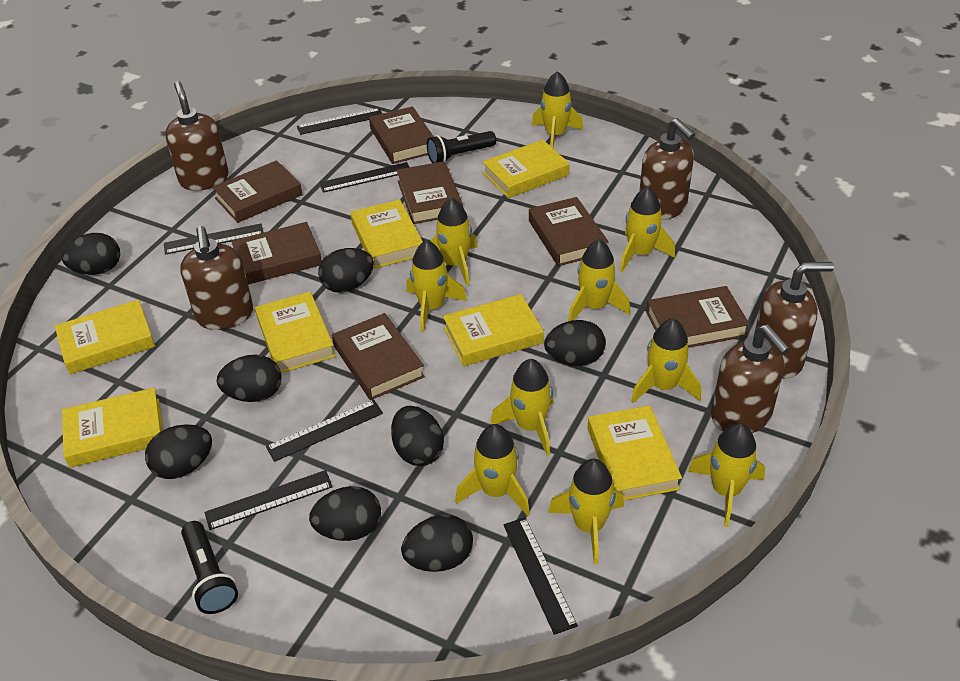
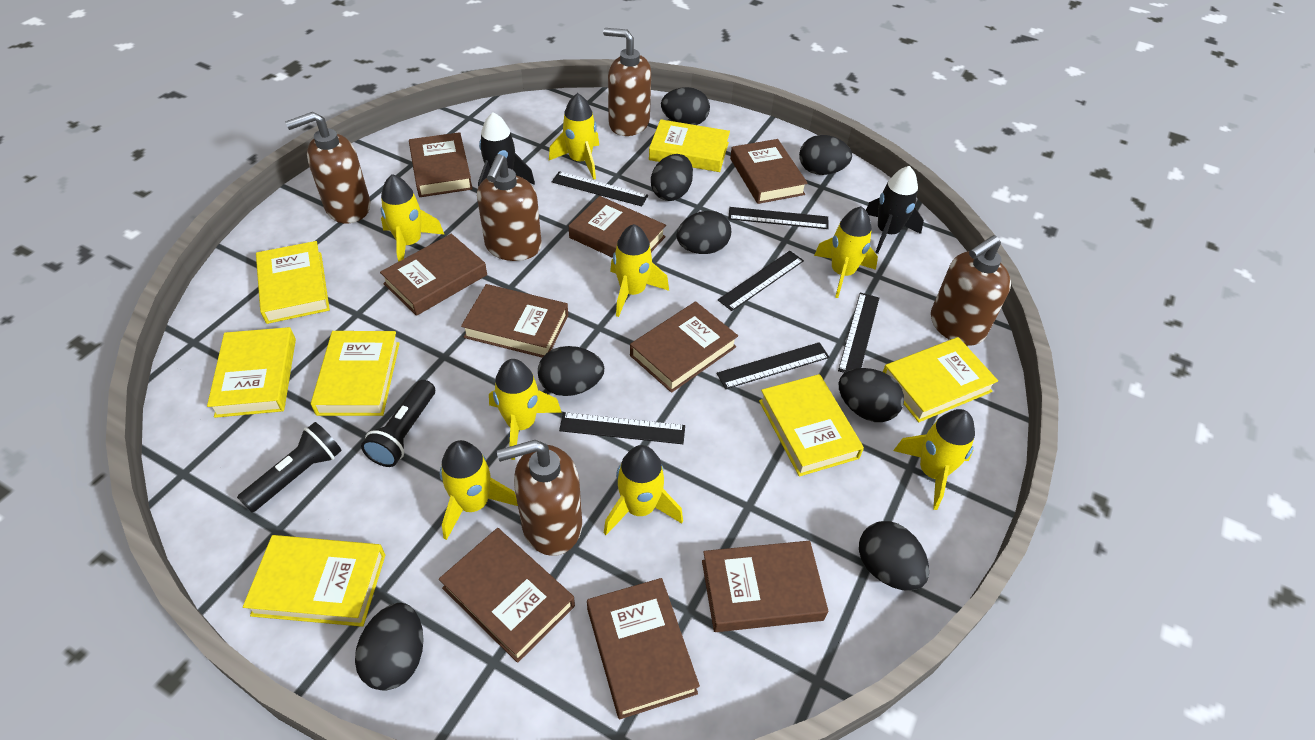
black rocket: none = 0 -> [478,112,535,187] [866,166,924,254] = 2
brown book: [212,160,303,223] [231,222,322,285] [332,313,425,400] [369,106,434,164] [397,161,463,224] [529,197,609,266] [646,286,750,348] = 7 -> [380,234,487,316] [409,132,473,197] [439,528,575,663] [461,284,568,358] [569,196,666,258] [587,578,700,719] [630,301,738,393] [702,541,828,632] [730,139,808,204] = 9
yellow rocket: [406,240,467,332] [430,198,478,286] [455,424,530,516] [490,359,554,456] [532,71,583,148] [548,459,624,564] [568,239,630,321] [620,187,675,272] [631,318,701,403] [688,423,765,527] = 10 -> [381,174,445,262] [440,440,518,540] [489,359,562,460] [549,93,599,180] [604,445,683,535] [610,224,669,317] [814,206,878,298] [893,409,975,510] = 8

